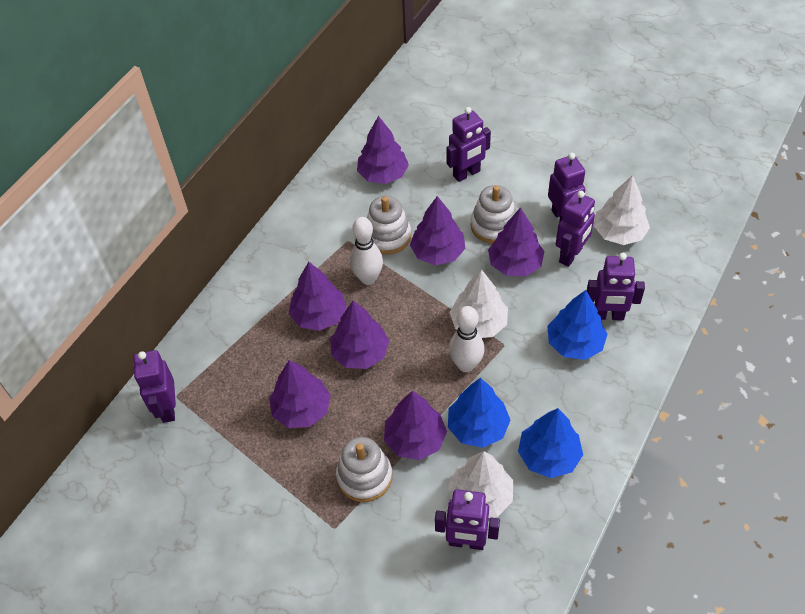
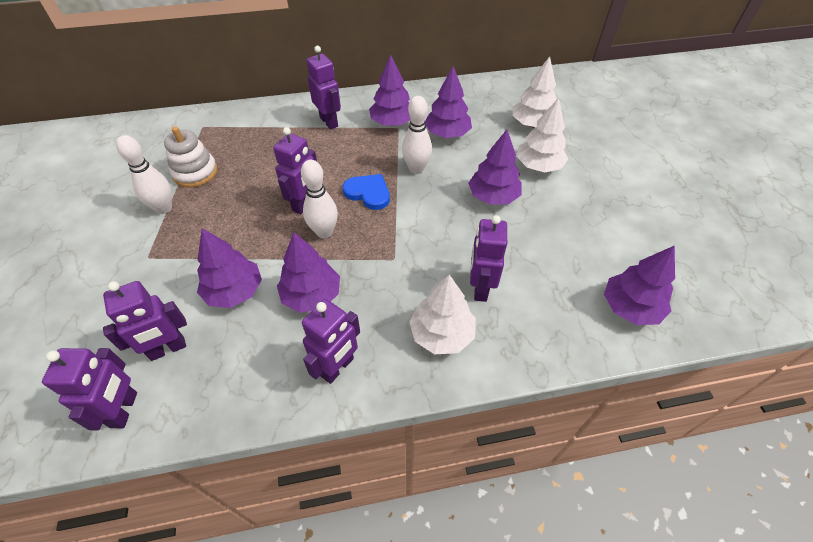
blue heart: none = 0 -> [343,174,390,210] = 1
blue tree: [448,378,511,448] [518,408,583,478] [547,290,608,360] = 3 -> none = 0
purple tree: [269,360,331,428] [289,262,347,331] [330,301,389,369] [357,116,409,184] [384,391,447,460] [410,196,466,265] [488,207,545,276] = 7 -> [197,228,262,308] [277,232,340,313] [369,55,411,126] [425,66,472,138] [468,129,522,205] [604,245,675,325] = 6
white bowling pin: [350,217,383,285] [449,306,485,372] = 2 -> [116,135,172,214] [301,160,338,239] [402,96,432,174] = 3
white stacking toy: [336,437,392,502] [367,196,411,255] [471,185,516,244] = 3 -> [164,126,218,187] = 1

